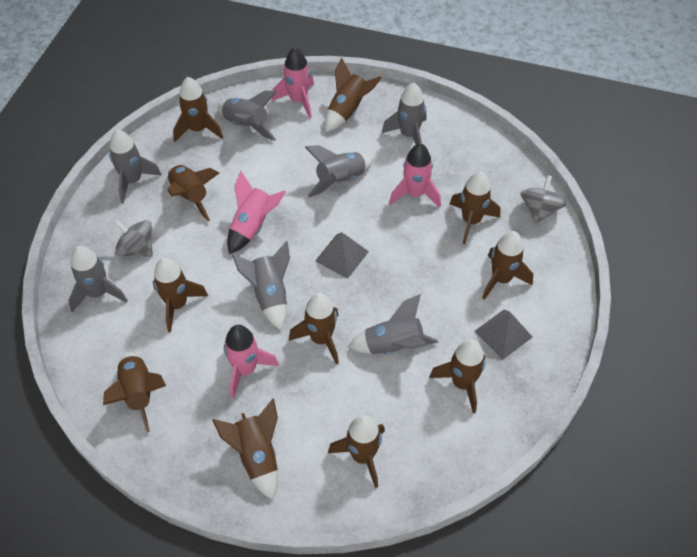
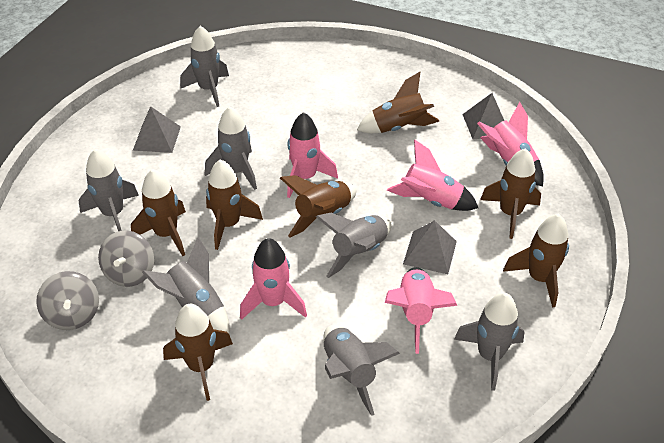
brown rocket: [103,352,166,432] [153,257,208,332] [168,165,219,221] [173,77,223,142] [213,399,278,500] [289,293,339,365] [325,58,382,132] [328,415,385,488] [429,339,485,413] [450,171,500,244] [482,231,533,300] = 11 -> [131,169,186,256] [163,304,233,401] [206,159,263,250] [280,175,356,238] [357,72,440,133] [480,148,541,239] [503,214,569,308] = 7
grey pyramid: [315,232,369,279] [474,309,532,360] = 2 -> [133,106,181,153] [403,220,457,274] [462,93,504,139] = 3
pink rocket: [224,325,279,399] [227,171,286,254] [272,48,314,119] [389,143,441,208] = 4 -> [240,238,307,320] [287,112,338,198] [385,267,457,354] [387,139,478,211] [477,102,544,186] = 5

